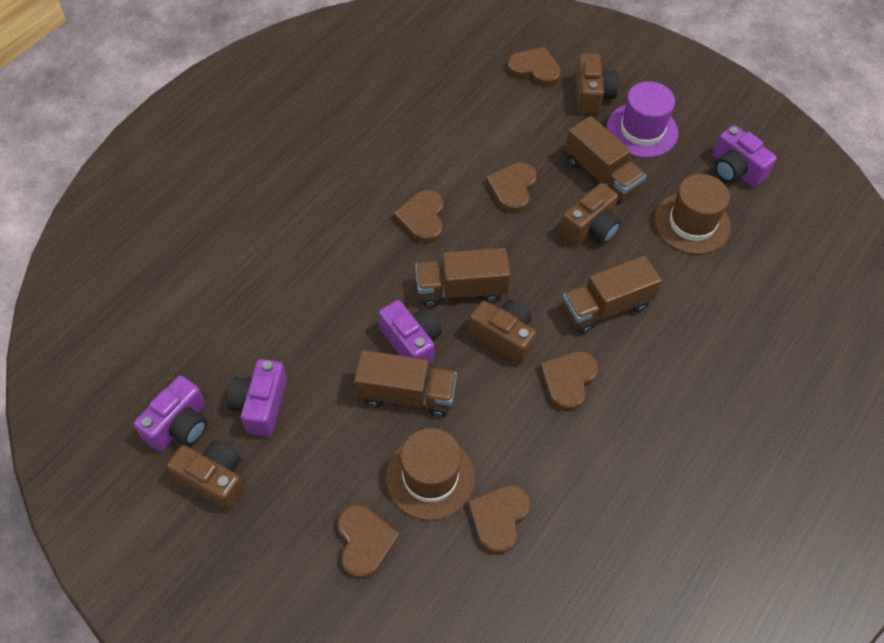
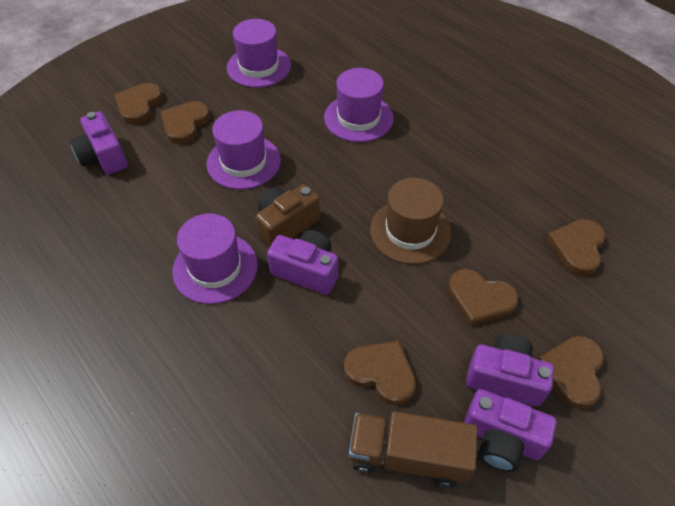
brown camera: [167,440,245,511] [468,300,536,365] [560,183,621,246] [575,54,619,114] = 4 -> [255,184,320,248] = 1
brown hat: [386,428,475,520] [654,174,731,254] = 2 -> [370,178,451,264] = 1
brown truck: [354,350,457,417] [415,248,511,308] [563,255,662,334] [565,116,646,203] = 4 -> [349,411,477,487] = 1
purple hat: [607,81,678,158] = 1 -> [172,213,258,304] [206,110,281,190] [226,19,291,88] [324,68,394,142] = 4

